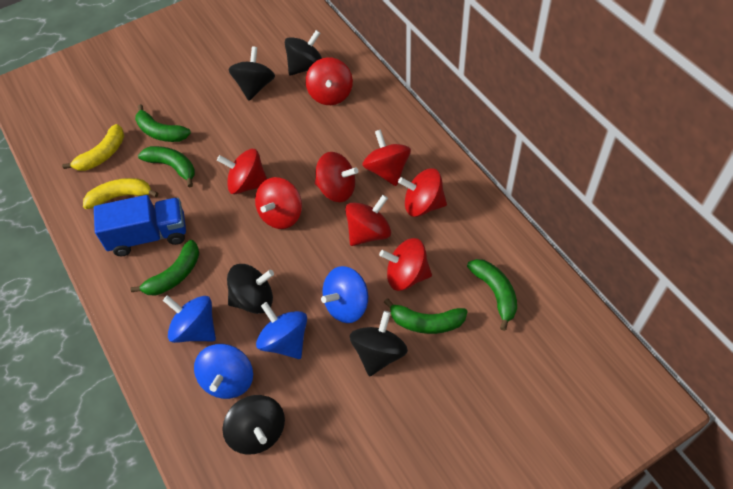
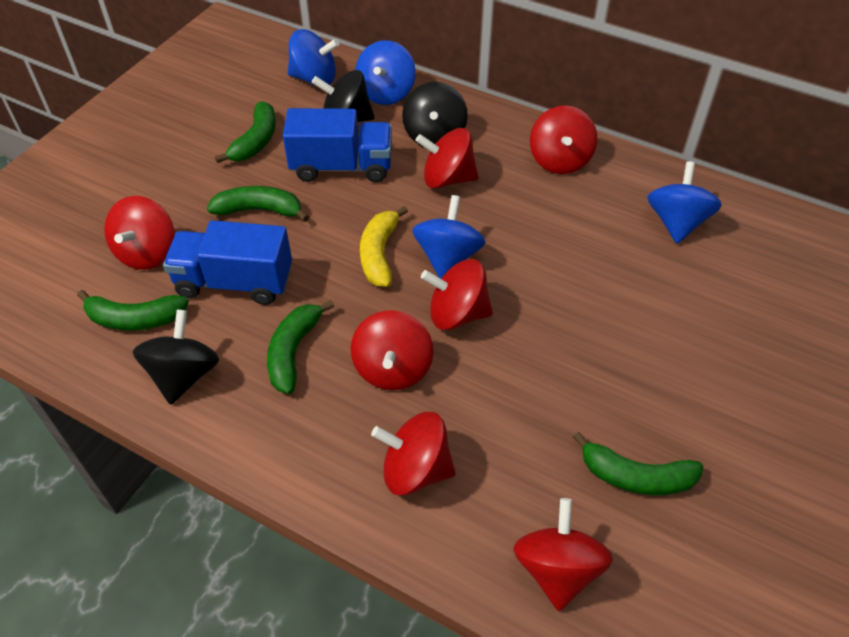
black spinning top: [222,395,285,455] [227,264,274,314] [229,46,275,101] [285,30,322,76] [350,311,408,377] = 5 -> [133,310,219,405] [312,70,374,122] [402,82,468,146] = 3
blue truck: [94,195,186,256] = 1 -> [163,220,292,305] [283,108,392,182] = 2
red spinning top: [217,149,267,194] [255,177,302,229] [306,57,353,105] [315,152,358,202] [345,195,391,246] [362,129,411,186] [379,238,432,291] [398,168,447,217] = 8 -> [104,196,175,270] [351,310,434,390] [371,412,456,496] [416,128,479,189] [421,259,493,330] [513,498,613,611] [530,105,597,174] = 7
yellow banana: [62,124,124,171] [83,178,158,209] = 2 -> [360,206,408,287] = 1

